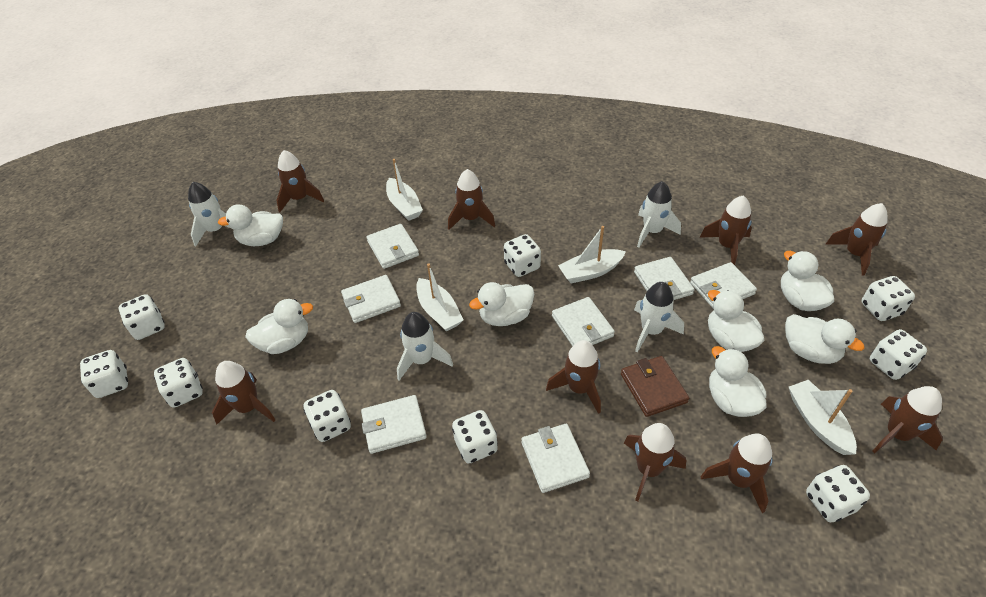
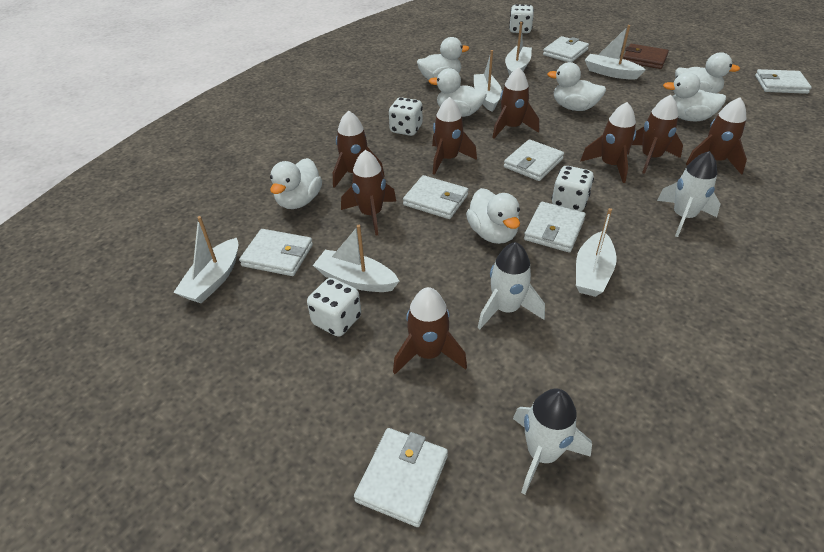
brown rocket: [212,361,275,425] [276,150,324,212] [448,169,495,230] [546,340,601,414] [624,423,686,502] [700,195,752,265] [701,434,772,513] [825,203,888,276] [872,386,943,453] = 9 -> [333,110,385,188] [341,150,396,236] [393,287,467,374] [432,97,477,175] [492,67,539,139] [580,102,636,183] [632,95,683,174] [686,97,747,175] = 8
white boat: [386,159,423,221] [416,264,463,332] [558,226,626,283] [789,380,857,455] = 4 -> [173,216,238,304] [313,225,399,292] [474,50,502,112] [505,22,532,76] [576,208,616,297] [585,25,646,80] = 6
white dice: [80,350,128,398] [119,294,165,340] [154,358,203,408] [303,390,351,442] [452,410,498,464] [504,234,541,277] [806,465,870,523] [862,276,915,321] [870,329,927,380] = 9 -> [307,278,361,337] [389,97,423,136] [509,4,534,33] [552,166,594,211] = 4
white rocket: [188,182,234,246] [397,312,453,381] [634,282,684,353] [637,181,681,247] = 4 -> [478,242,545,329] [513,389,592,495] [657,151,721,237] = 3

